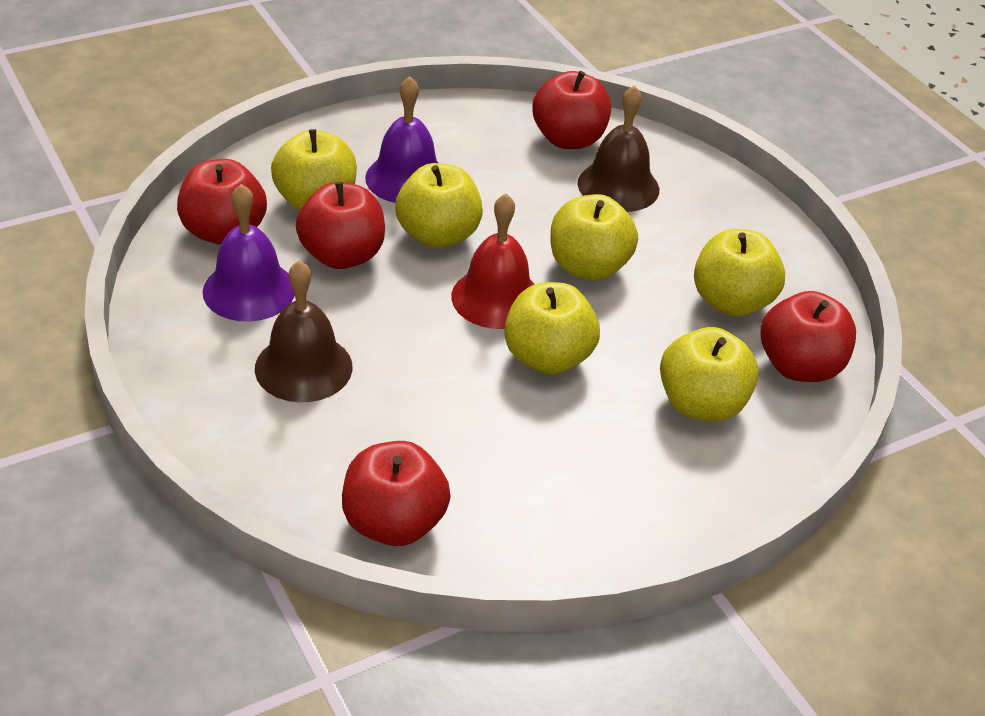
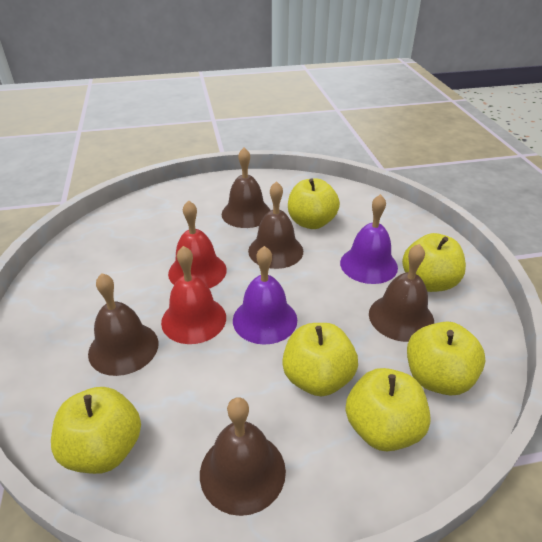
brown bell: [255,260,353,402] [578,85,659,212] = 2 -> [88,273,159,376] [200,397,286,516] [222,148,271,228] [248,181,303,269] [369,244,434,342] = 5
red apple: [177,159,267,245] [296,182,385,269] [342,441,451,546] [532,71,611,149] [761,291,856,382] = 5 -> none = 0
red bell: [451,194,534,329] = 1 -> [161,246,226,344] [168,200,227,288] = 2

